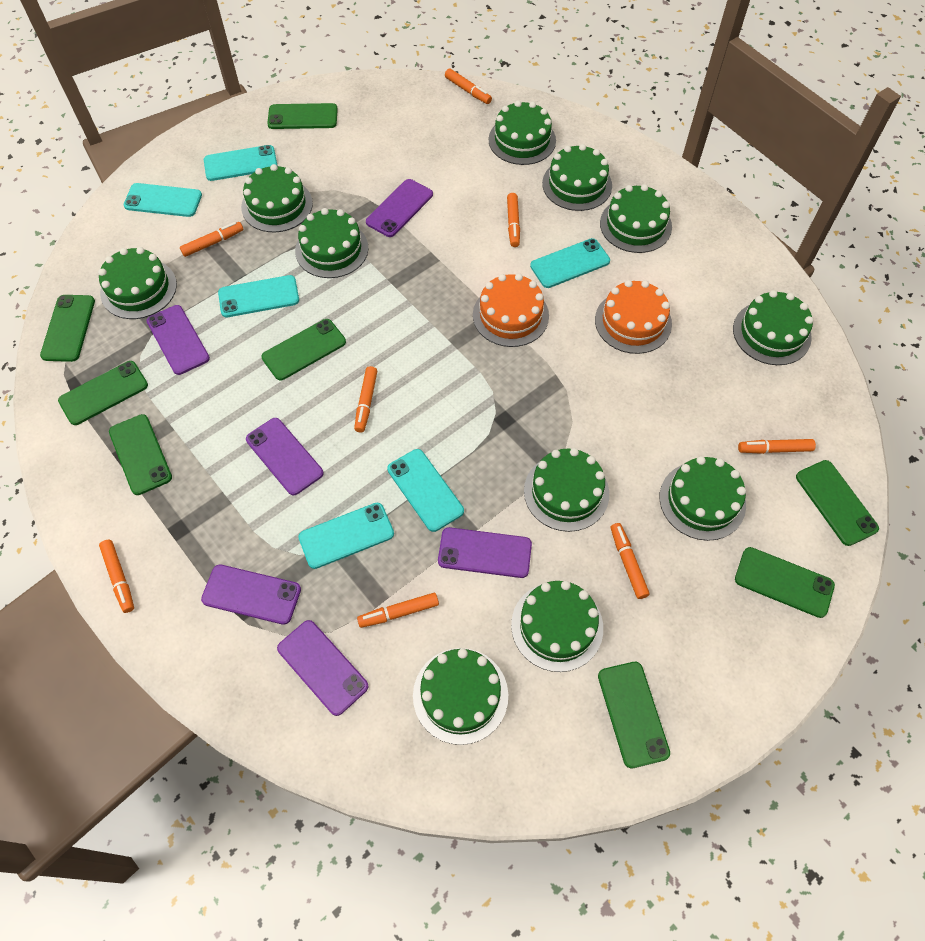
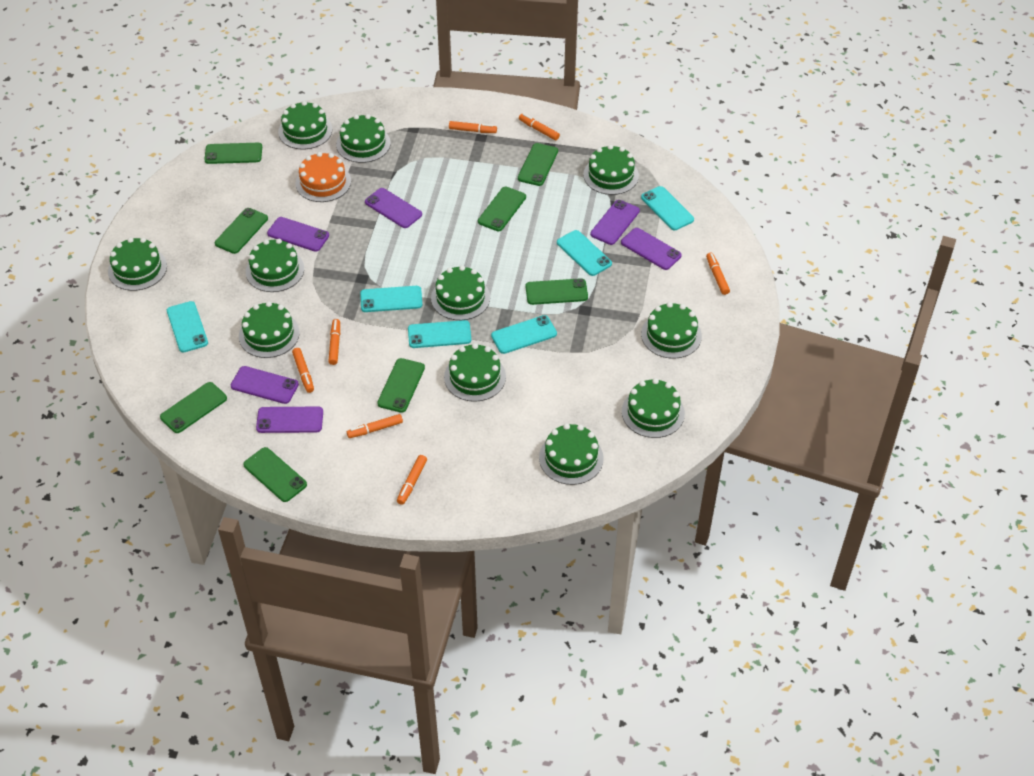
orange cake: [473,273,549,347] [595,280,672,354] = 2 -> [295,152,351,202] = 1
orange marker: [99,540,134,613] [180,222,243,257] [354,366,377,432] [357,593,439,628] [445,69,492,104] [507,193,520,247] [611,523,650,599] [738,439,816,454] = 8 -> [292,348,314,393] [328,319,340,365] [347,414,403,438] [397,455,427,505] [449,121,497,133] [519,113,560,140] [706,253,730,295] = 7

